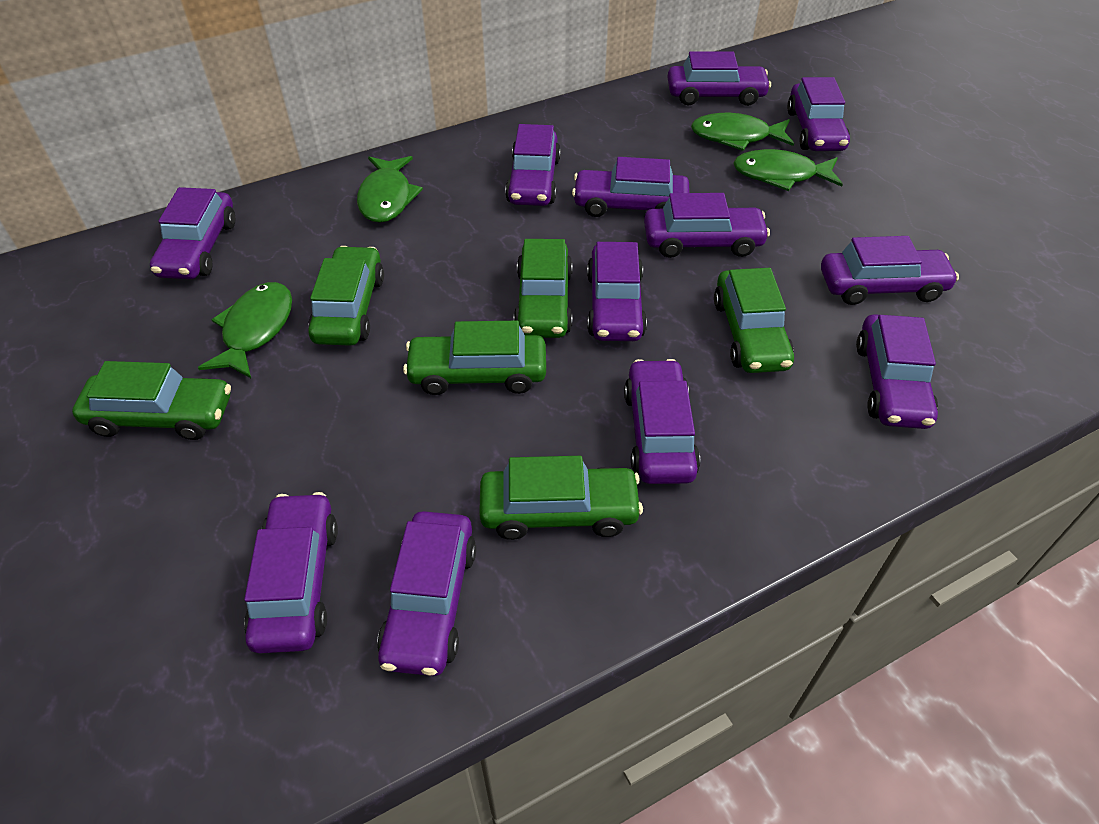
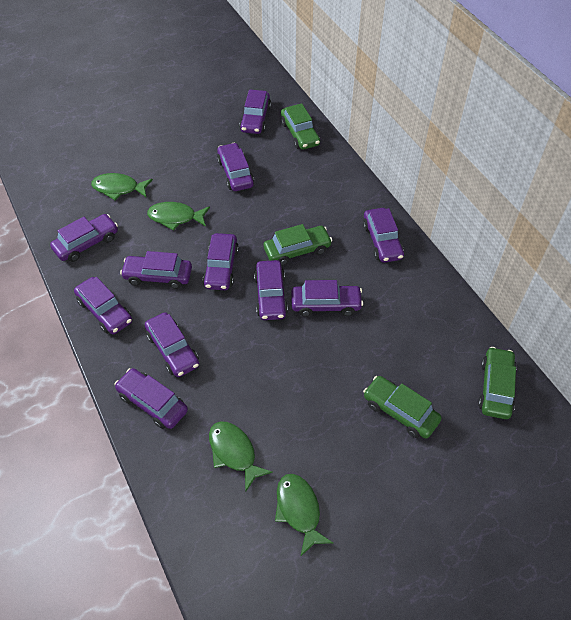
green car: [72,361,231,440] [308,246,384,346] [403,321,546,395] [479,456,643,540] [513,239,573,338] [714,268,794,373] = 6 -> [264,224,333,266] [281,103,320,150] [363,376,442,439] [478,347,517,419] = 4
purple car: [150,187,235,279] [244,492,338,653] [377,511,476,676] [505,124,561,206] [572,157,689,217] [587,242,647,341] [624,359,700,484] [644,193,770,258] [668,51,771,106] [787,77,850,151] [821,236,959,305] [856,314,938,429] = 12 -> [50,214,118,262] [74,277,132,334] [114,368,188,429] [120,251,192,289] [145,312,199,377] [203,233,239,290] [217,143,254,191] [239,89,271,134] [254,260,288,320] [291,280,363,317] [363,208,404,263] = 11

